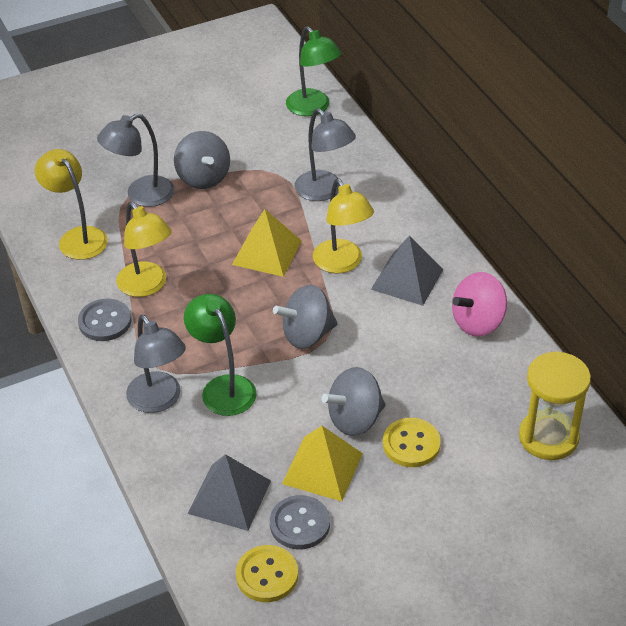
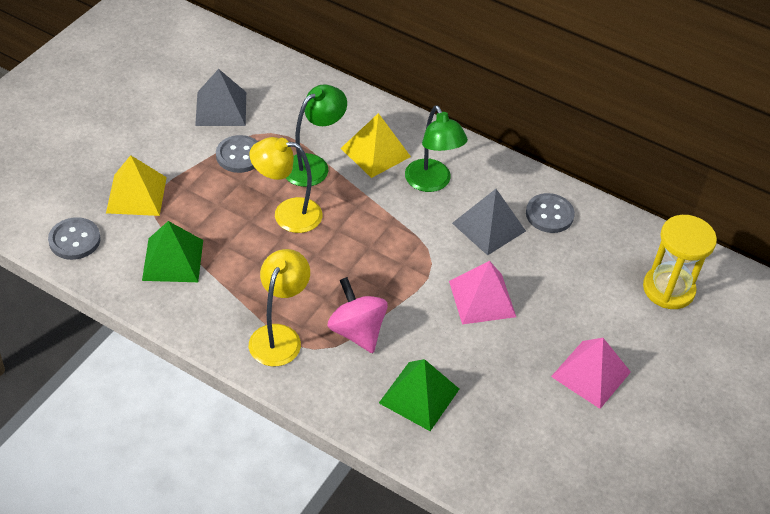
green pyramid: none = 0 -> [142,221,203,282] [379,359,459,431] = 2
grey button: [78,299,131,341] [270,495,330,549] = 2 -> [48,217,101,260] [216,135,258,173] [526,193,575,233] = 3
grey lamp: [97,113,175,207] [126,315,186,413] [295,108,356,201] = 3 -> none = 0
grey spinning top: [174,131,230,189] [273,285,338,349] [322,367,386,436] = 3 -> none = 0
pink pyramid: none = 0 -> [449,261,516,324] [551,338,631,409] = 2
yellow button: [236,545,298,602] [383,418,441,467] = 2 -> none = 0
yellow lamp: [35,149,108,260] [116,202,172,297] [313,179,374,273] = 3 -> [249,137,322,233] [249,249,310,366] = 2

